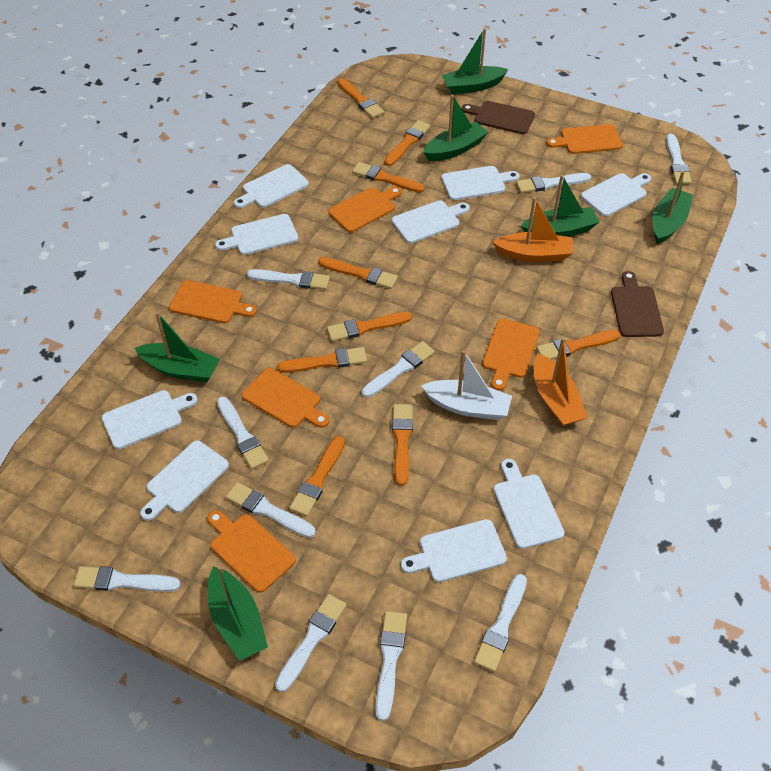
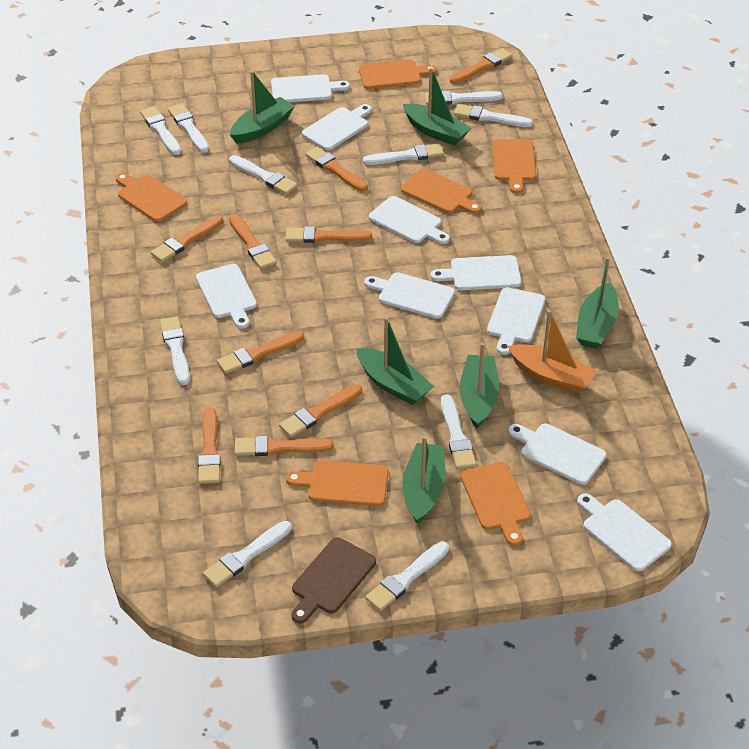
brown cutting board: [462,101,535,134] [611,271,664,337] = 2 -> [291,537,376,623] = 1
orange boat: [493,197,573,262] [534,337,587,426] = 2 -> [508,310,597,393] = 1
white boat: [421,350,512,420] = 1 -> none = 0

